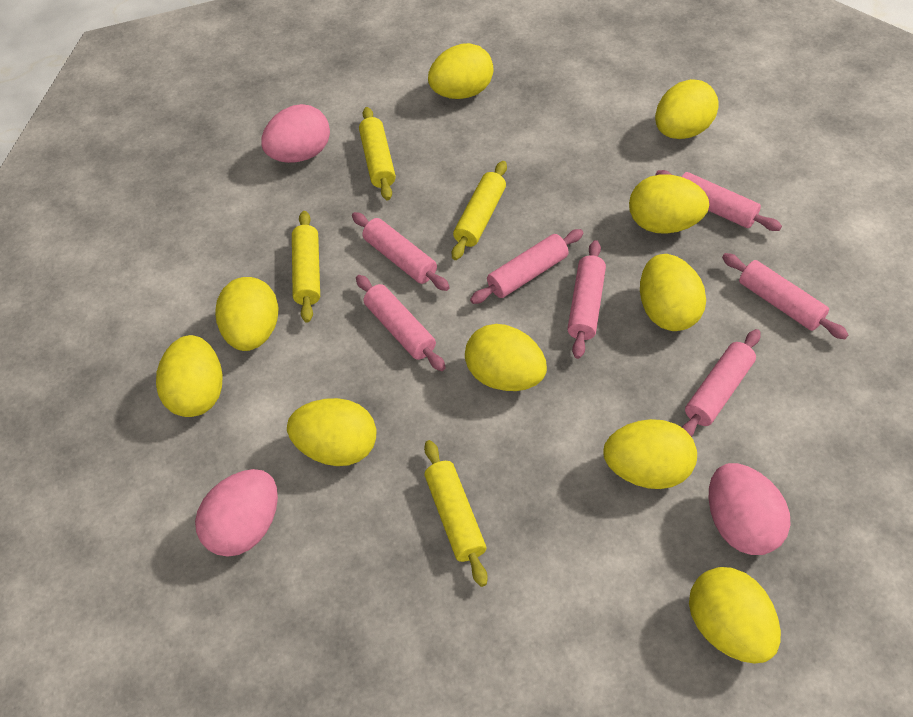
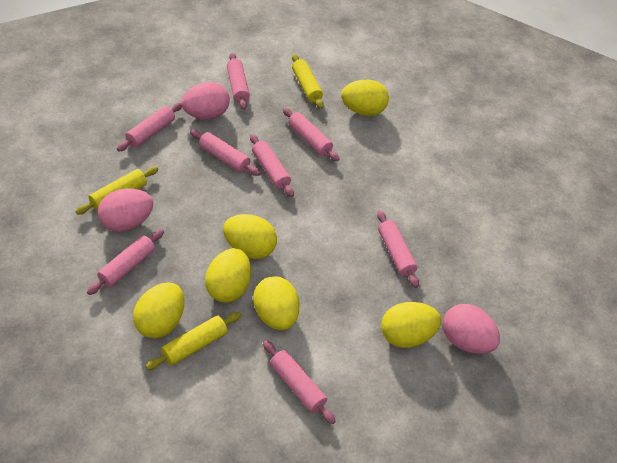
pink rolling pin: [352,212,450,291] [356,275,446,371] [470,229,583,304] [567,240,606,359] [656,170,782,231] [682,329,761,437] [722,253,849,339] = 7 -> [87,229,164,295] [117,103,182,152] [190,129,260,176] [227,53,250,110] [250,134,294,197] [263,340,336,424] [283,108,340,161] [377,211,419,288] = 8
yellow egg: [156,335,223,417] [215,277,279,351] [287,398,376,466] [428,43,494,99] [465,324,547,391] [603,419,697,489] [629,174,709,234] [640,254,706,331] [655,79,719,139] [689,567,781,664] = 10 -> [133,282,184,338] [205,248,251,303] [223,214,277,259] [253,276,299,330] [341,80,389,116] [381,302,441,348] = 6
yellow rolling pin: [292,211,320,323] [359,107,396,200] [424,440,488,587] [452,161,507,260] = 4 -> [75,166,159,214] [146,312,241,370] [292,54,324,109] = 3

